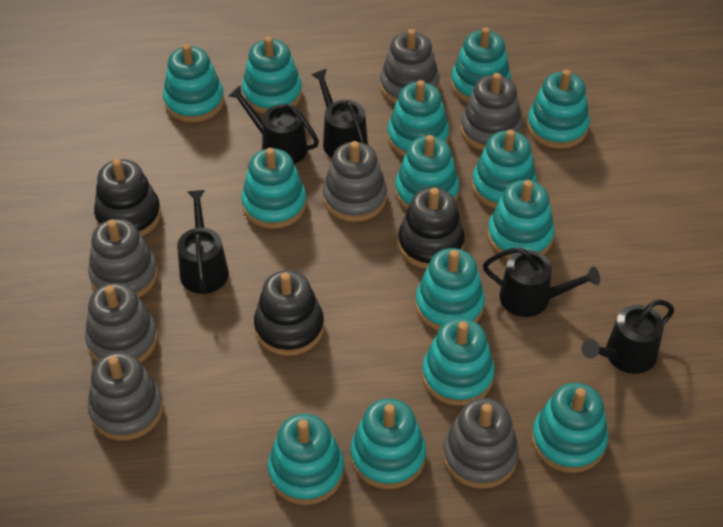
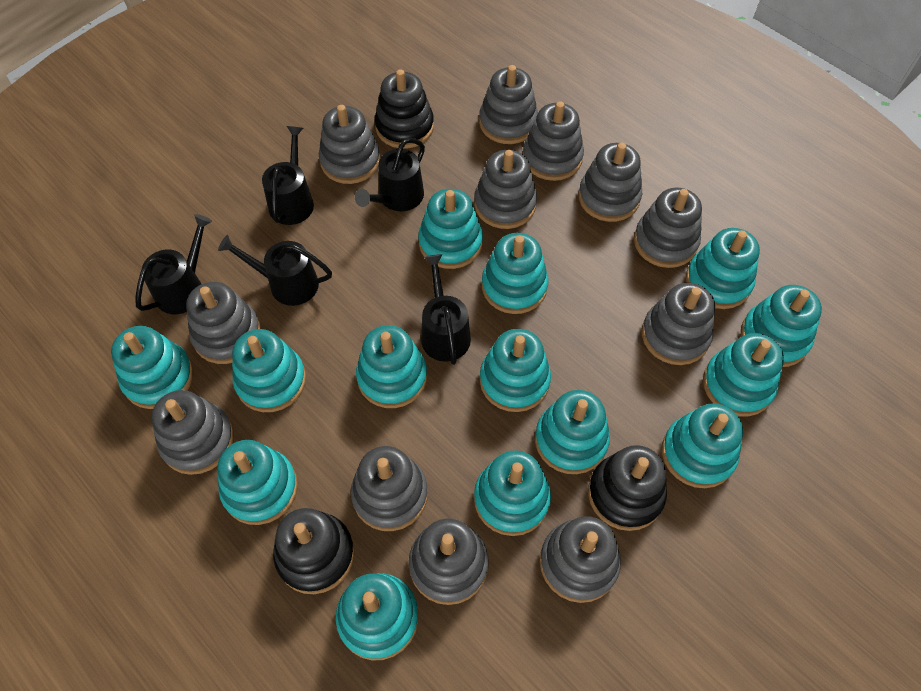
grey stacking toy: [85,283,158,363] [88,219,158,298] [88,352,163,441] [323,141,387,222] [380,29,440,104] [443,398,519,489] [461,73,523,151] = 7 -> [151,390,234,475] [186,282,261,364] [319,105,380,184] [351,446,428,531] [409,519,489,605] [474,150,537,229] [479,65,538,144] [523,101,584,181] [540,516,621,603] [578,143,642,222] [634,188,702,268] [642,283,715,365] = 12

